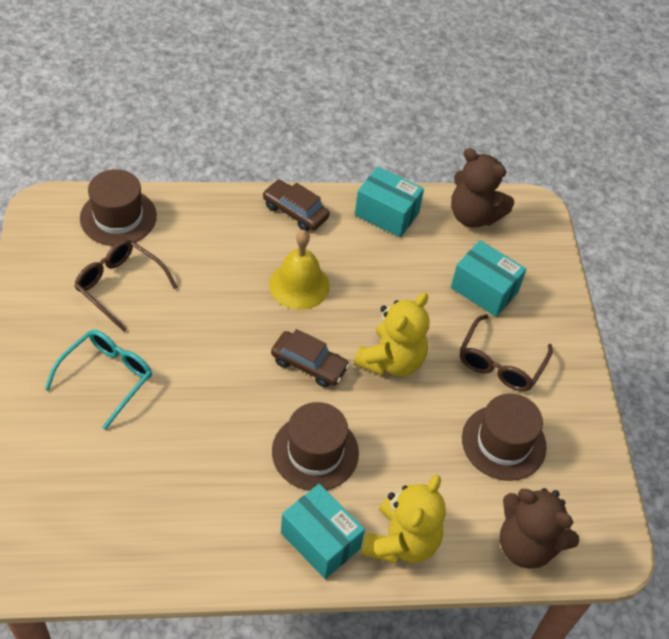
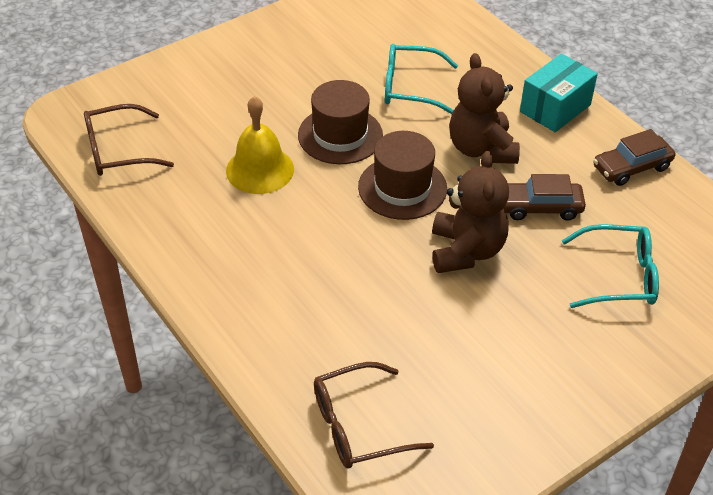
brown hat: [80,169,157,246] [272,402,359,491] [462,393,547,481] = 3 -> [298,80,383,164] [358,131,447,220] = 2
turquoise box: [281,484,365,579] [355,167,424,237] [451,240,527,317] = 3 -> [520,54,598,132] = 1
turquoise glasses: [45,330,152,430] = 1 -> [385,44,458,114] [562,224,659,308] = 2
yellow teddy bear: [353,292,430,376] [362,475,446,563] = 2 -> none = 0

